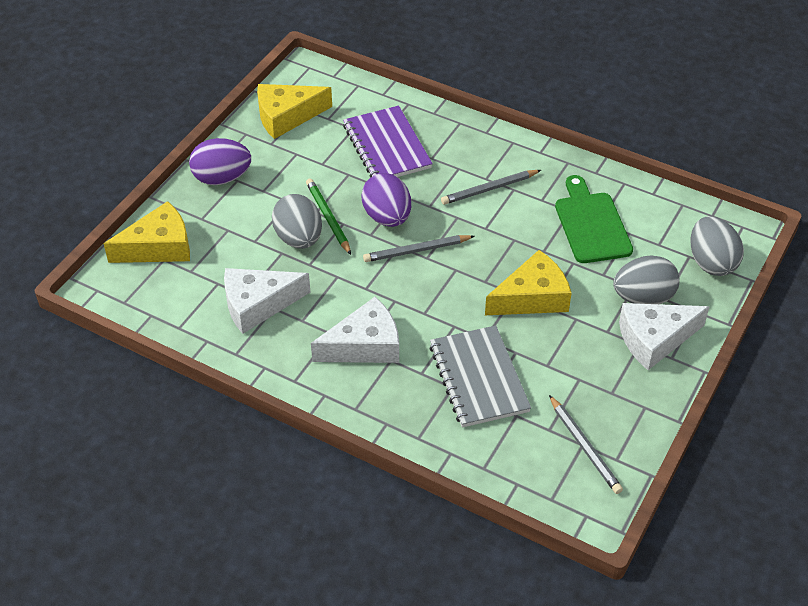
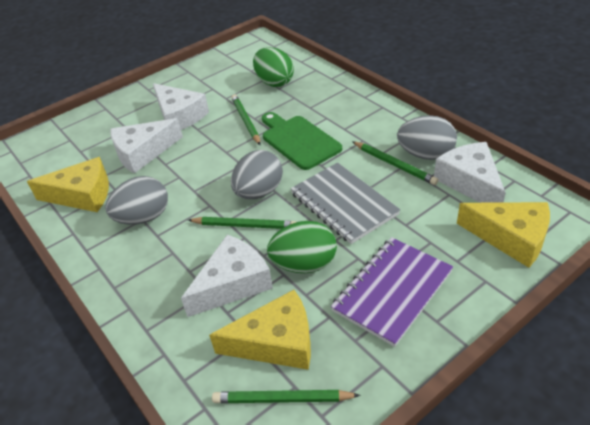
green egg: none = 0 -> [253,47,294,87] [267,221,337,273] = 2
green pencil: [306,178,351,255] = 1 -> [188,217,296,229] [212,390,360,403] [231,94,260,145] [352,141,438,185] = 4
grey pencil: [363,235,475,262] [441,170,541,205] [549,395,623,494] = 3 -> none = 0
purple egg: [189,138,251,185] [361,173,411,227] = 2 -> none = 0
white cheese: [224,268,310,334] [311,297,399,363] [619,303,709,370] = 3 -> [111,118,183,174] [153,83,209,130] [181,235,273,317] [434,142,506,203] = 4

